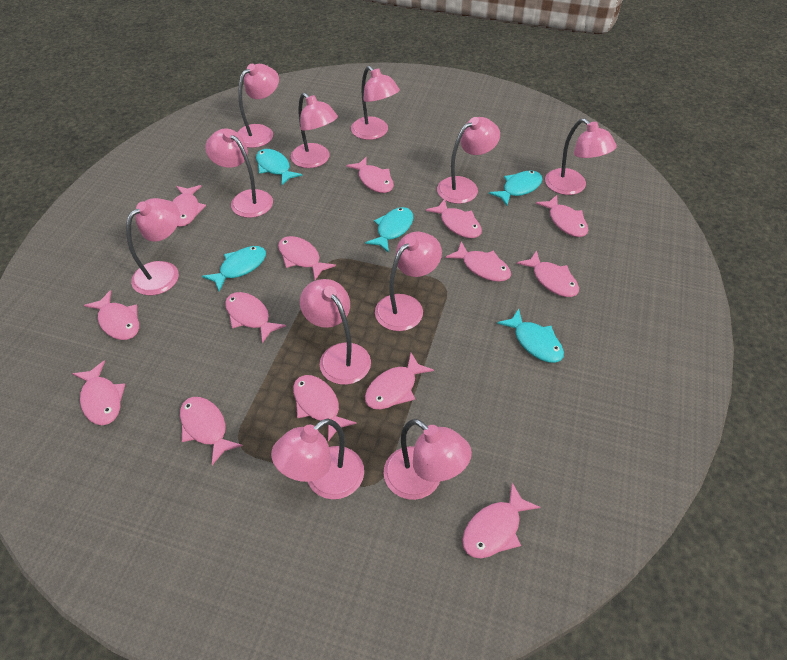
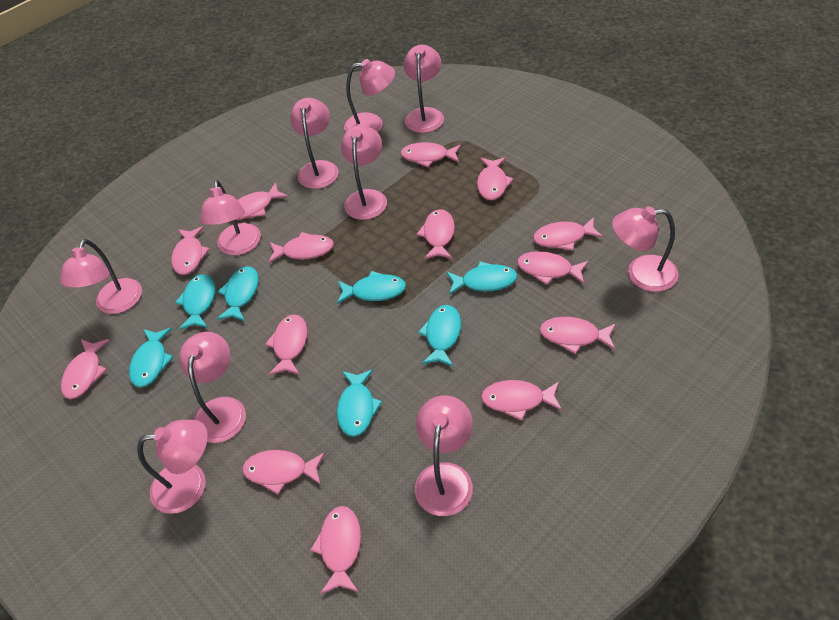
pink lamp: [126,198,180,295] [205,129,273,218] [237,64,279,148] [271,418,364,499] [291,93,338,168] [300,279,371,385] [351,66,400,140] [375,232,442,331] [384,419,472,500] [437,117,500,204] [545,118,617,195] = 11 -> [60,239,142,314] [137,420,208,514] [179,332,246,443] [200,180,261,255] [290,98,339,189] [341,125,387,220] [344,59,395,133] [404,45,444,133] [415,396,473,516] [612,206,679,292] = 10
turquoise fish: [202,246,266,292] [256,149,303,185] [365,207,413,253] [489,171,542,206] [497,309,564,363] = 5 -> [129,328,173,387] [175,274,215,330] [217,266,259,321] [337,271,406,304] [337,369,382,437] [418,305,461,367] [447,261,517,295] = 7

